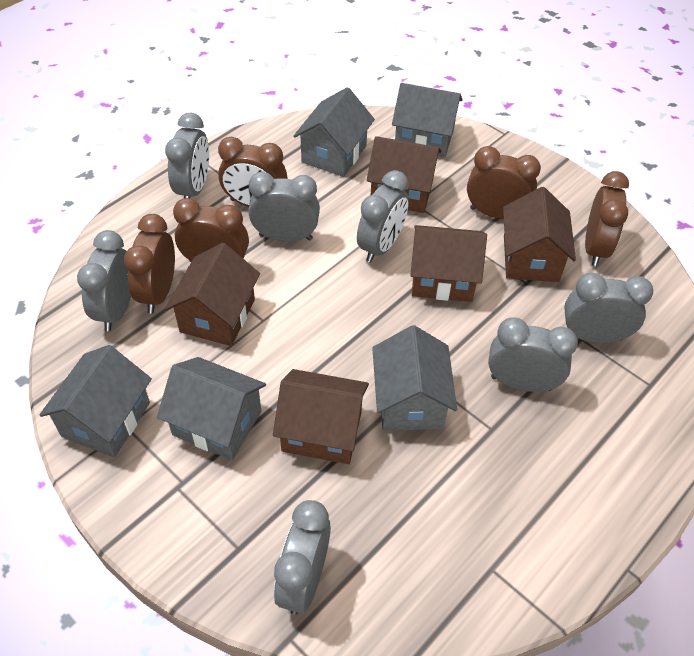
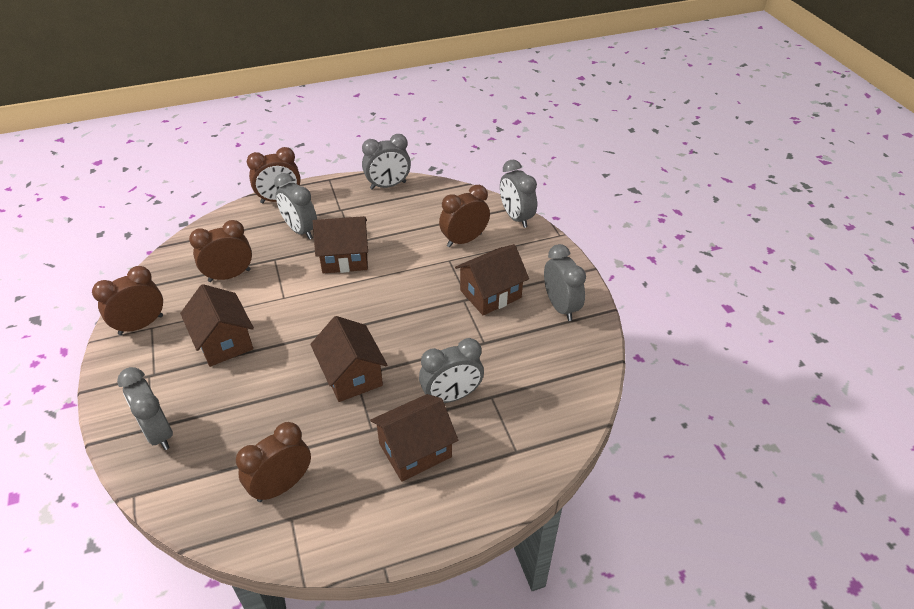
grey clock: [77,230,131,331] [165,113,209,198] [248,172,320,242] [274,500,331,615] [357,170,409,263] [488,317,578,392] [564,273,653,343] = 7 -> [117,367,173,450] [274,173,317,239] [362,134,411,190] [419,338,484,403] [500,160,537,228] [544,244,586,321] = 6
grey house: [39,345,152,457] [157,357,266,460] [293,87,375,177] [372,325,457,431] [392,83,462,157] = 5 -> none = 0

